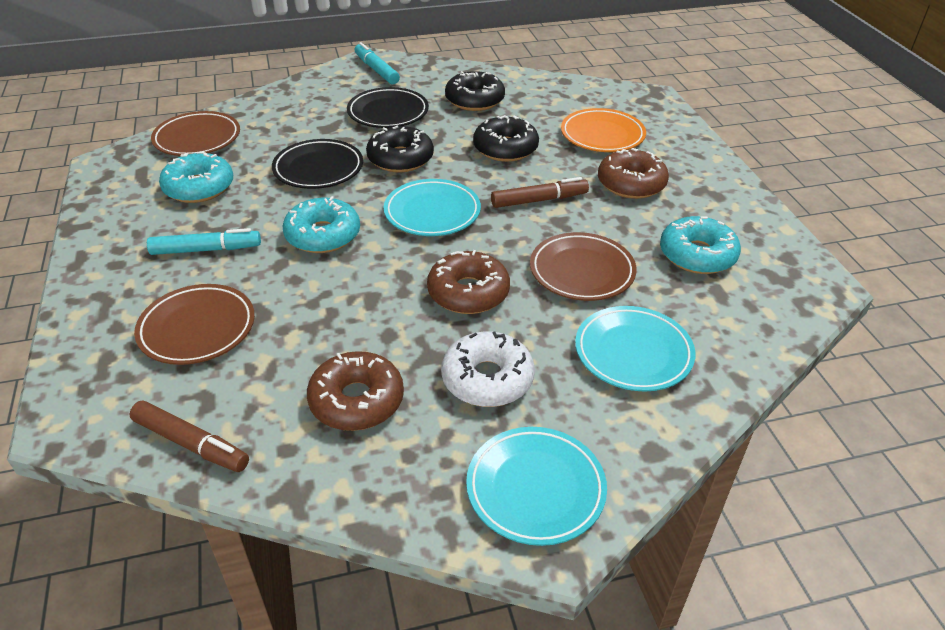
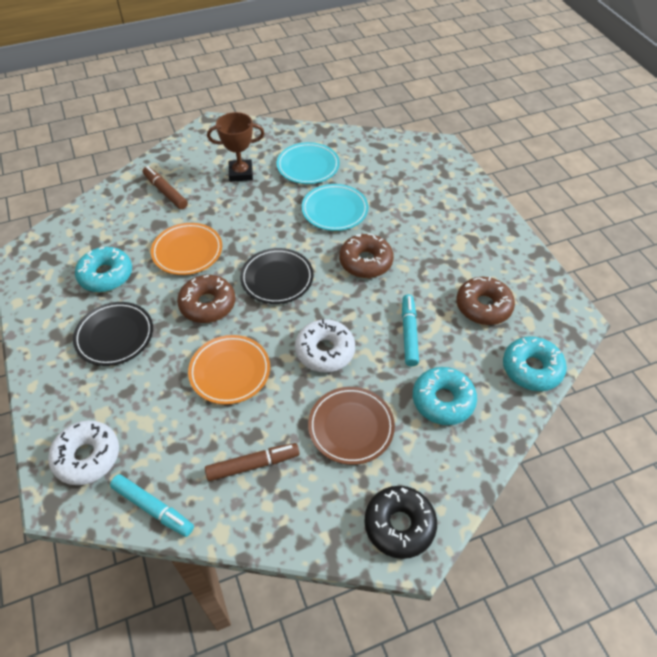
black donut: [366,126,434,173] [445,71,505,111] [473,115,539,162] = 3 -> [364,486,437,559] = 1
brown plate: [134,284,255,365] [151,111,240,156] [530,232,637,301] = 3 -> [308,387,395,465] = 1
brown trophy: none = 0 -> [207,112,264,182] = 1
orange plate: [561,108,646,152] = 1 -> [151,223,222,275] [188,335,270,405] = 2
turquoise plate: [384,179,481,236] [466,427,607,546] [575,306,695,392] = 3 -> [277,142,340,184] [302,184,368,231] = 2
white donut: [441,331,535,407] = 1 -> [48,420,119,485] [295,319,355,372] = 2

